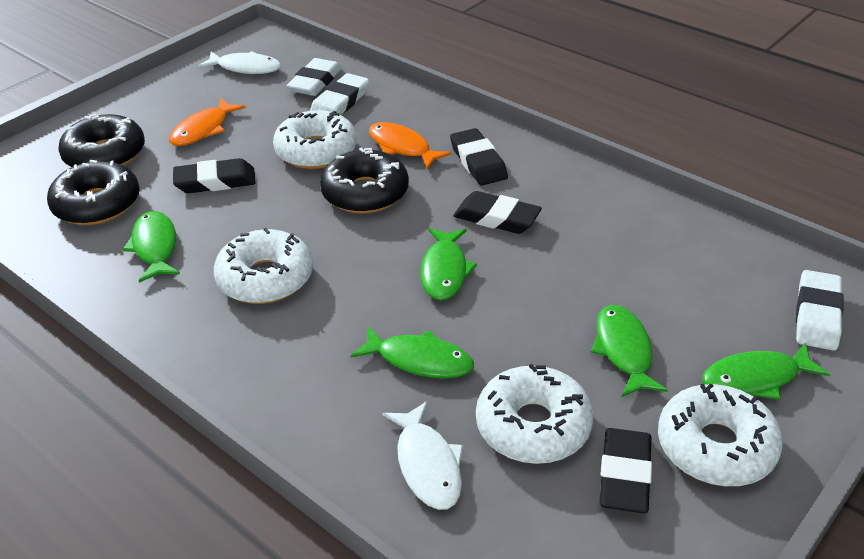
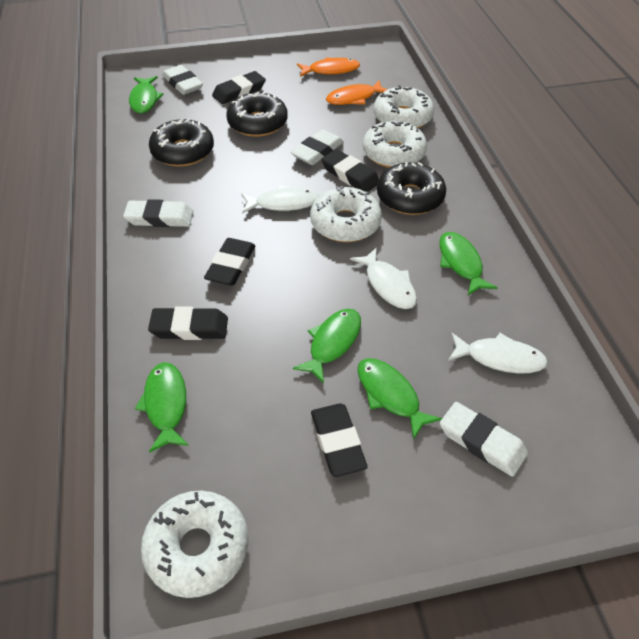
black eraser: [173,158,256,193] [450,128,508,185] [453,191,542,234] [599,428,652,513] = 4 -> [148,307,228,340] [204,238,255,286] [212,71,266,104] [311,403,368,477] [321,149,379,192] = 5
white eraser: [287,58,342,96] [310,73,369,115] [796,270,844,351] = 3 -> [123,199,193,227] [162,65,203,95] [290,129,344,165] [440,402,528,477] = 4
white fish: [198,51,281,74] [382,401,463,510] = 2 -> [241,185,319,214] [350,247,417,309] [448,333,548,374] = 3

